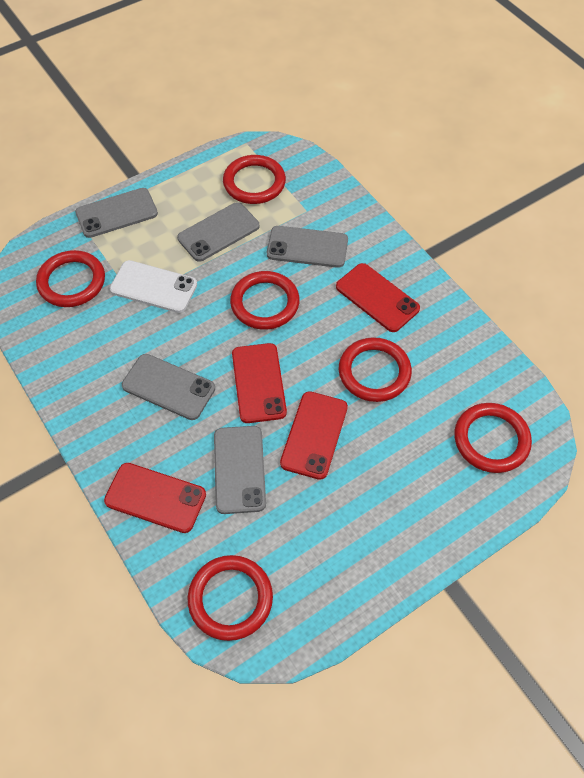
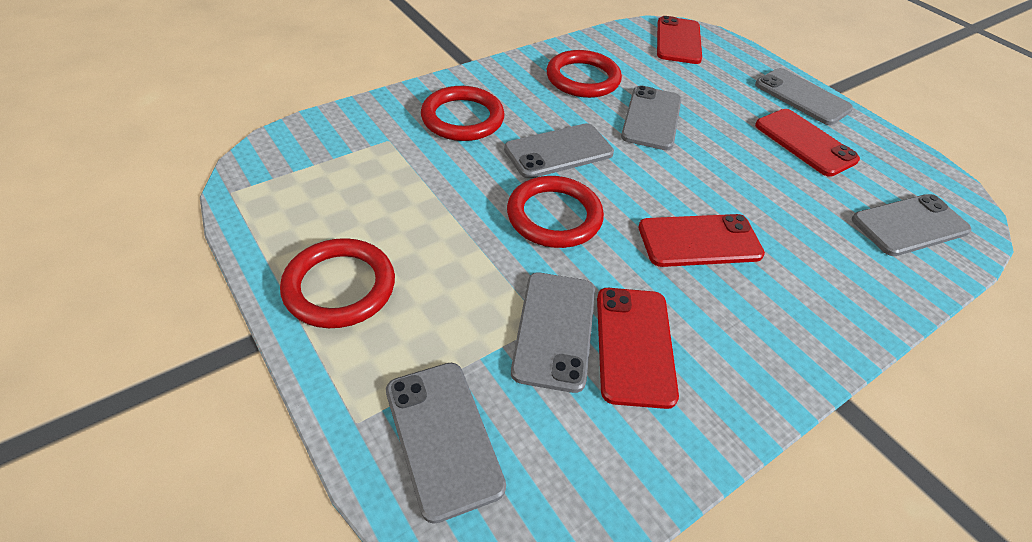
grey phone: [75,188,158,238] [122,354,215,420] [177,202,259,262] [214,426,266,514] [267,226,348,268] = 5 -> [386,363,506,524] [504,123,614,179] [511,272,595,393] [621,85,681,150] [755,68,853,125] [852,194,972,256] = 6
red ring: [36,250,105,307] [188,555,273,641] [223,155,286,204] [230,271,300,330] [339,337,412,402] [454,403,532,473] = 6 -> [280,238,395,328] [421,86,505,141] [507,176,604,248] [547,50,622,98] = 4
white phone: [110,260,197,313] = 1 -> none = 0

